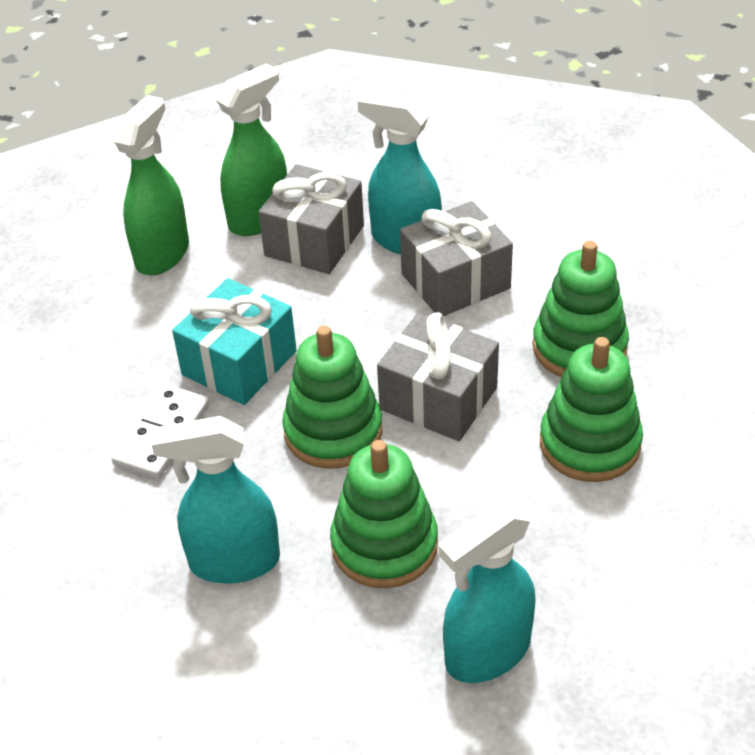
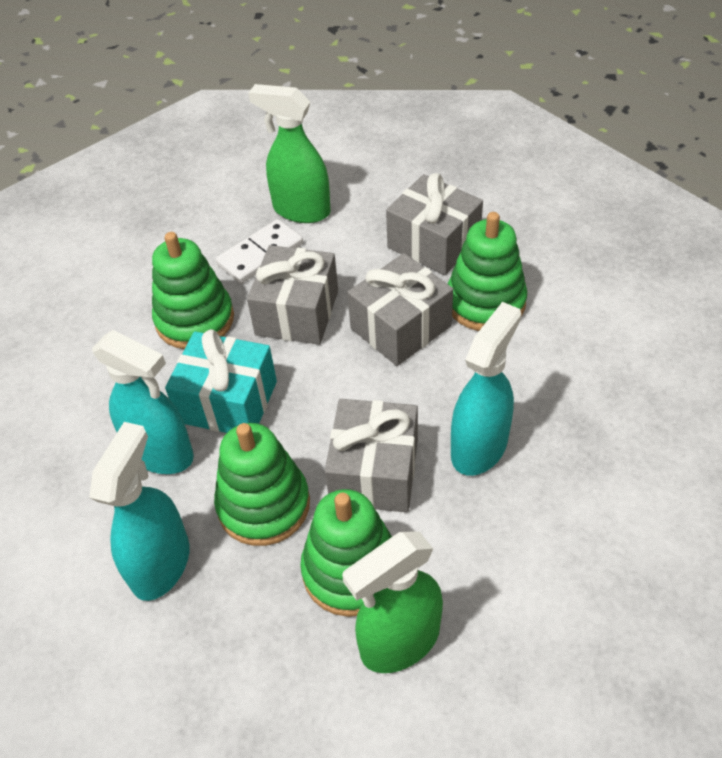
grey gift: [259,164,364,274] [377,312,499,441] [400,201,513,316] = 3 -> [247,245,338,345] [325,399,418,513] [347,253,453,366] [386,173,483,275] = 4

